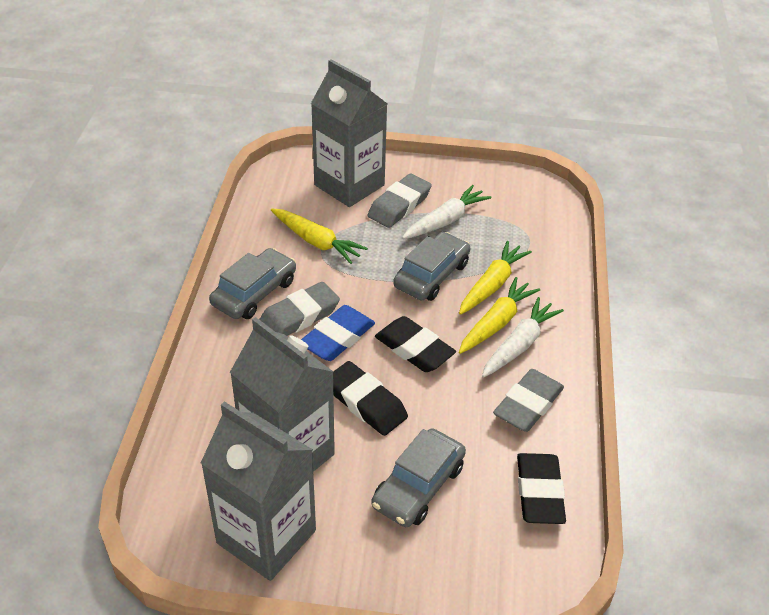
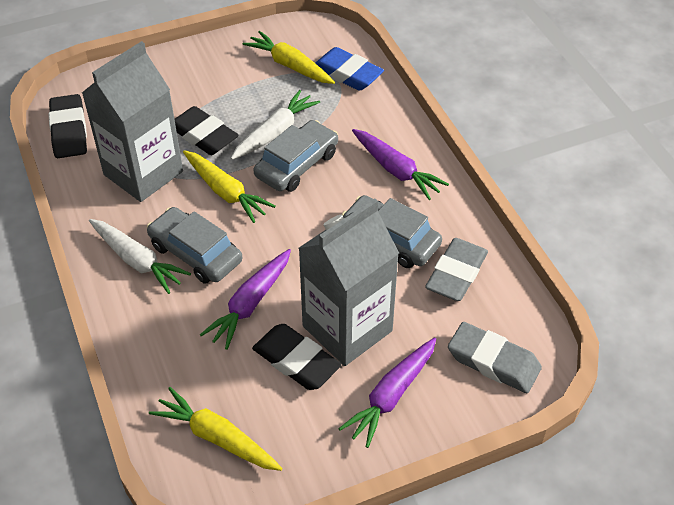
grey carton: [201,401,316,581] [230,317,335,472] [311,59,387,207] = 3 -> [82,41,183,202] [298,199,399,366] = 2
grey eraser: [259,282,340,336] [368,174,432,228] [493,369,564,432] = 3 -> [425,238,488,301] [448,322,542,393] = 2
purple carrot: none = 0 -> [200,249,291,350] [338,338,436,448] [352,129,449,200] = 3

